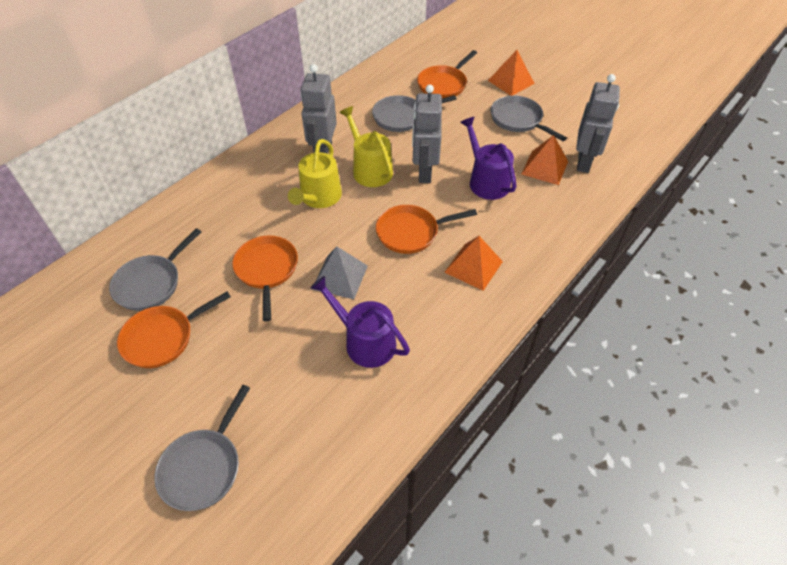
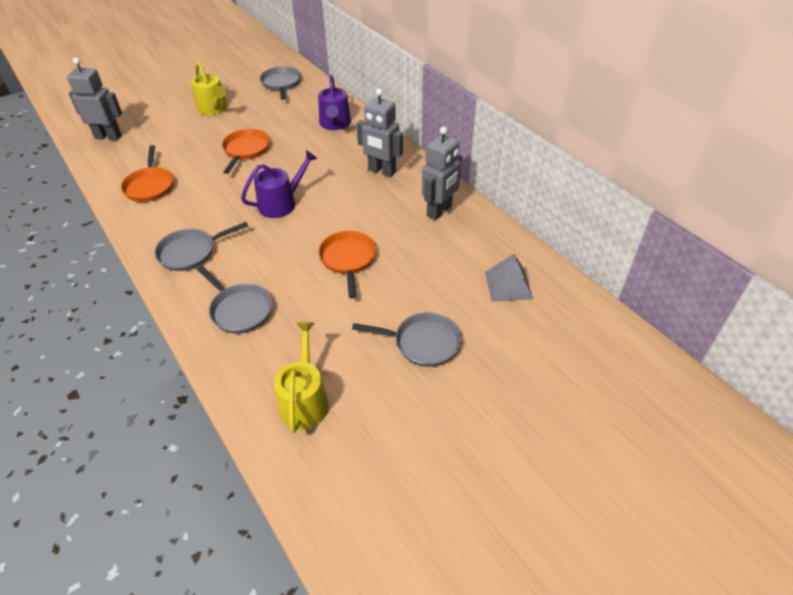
orange pan: [117,292,231,368] [232,235,298,321] [376,205,477,254] [417,50,477,98] = 4 -> [121,145,173,202] [222,129,270,174] [318,231,376,298] = 3
orange pyramid: [444,236,503,291] [488,50,535,96] [521,135,568,185] = 3 -> none = 0

